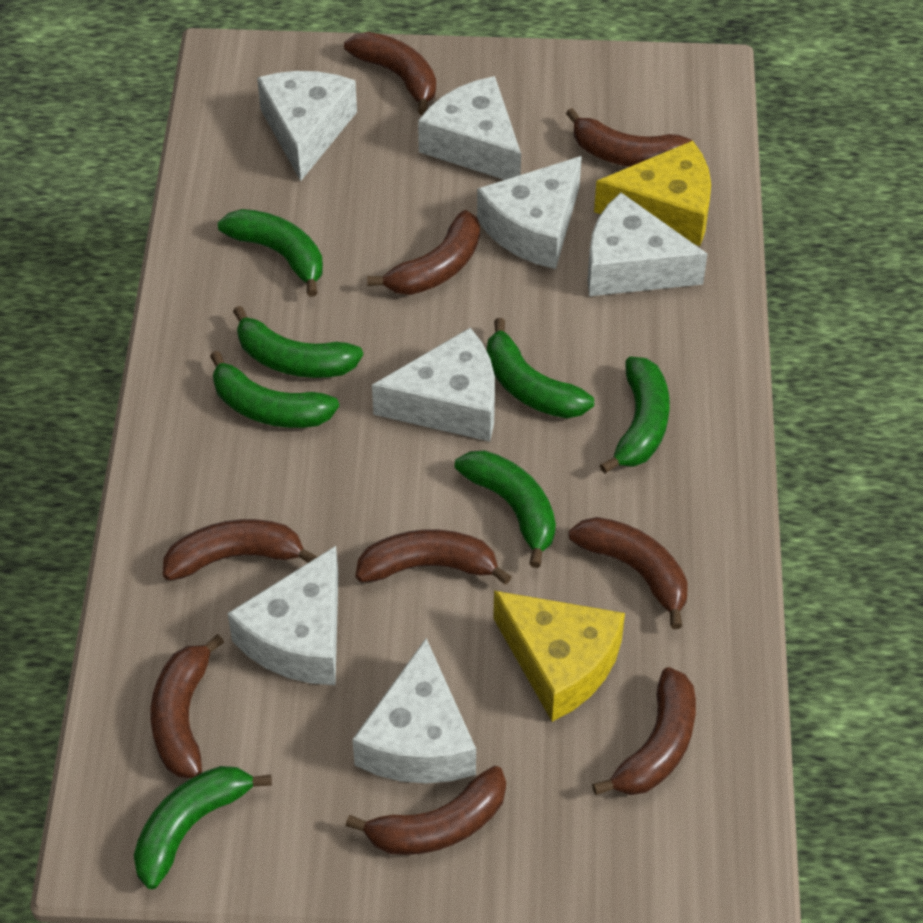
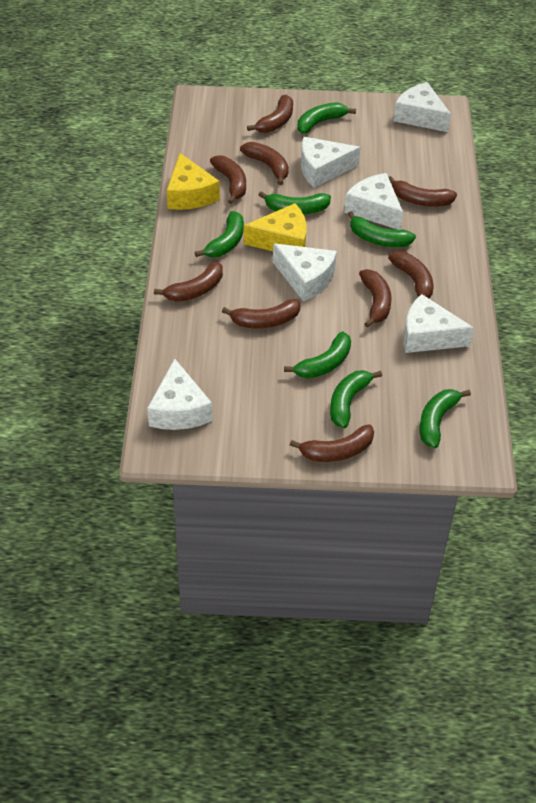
white cheese: [227,546,338,685] [257,71,357,181] [352,638,476,784] [372,328,495,442] [418,76,521,180] [477,156,582,269] [587,193,707,296] = 7 -> [147,358,212,430] [273,243,337,302] [301,137,360,188] [344,173,403,230] [394,82,451,132] [404,294,474,353] = 6

